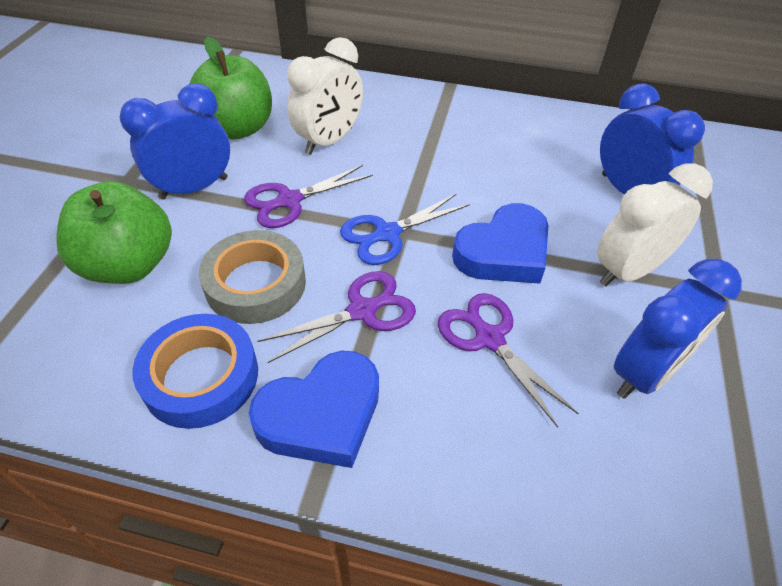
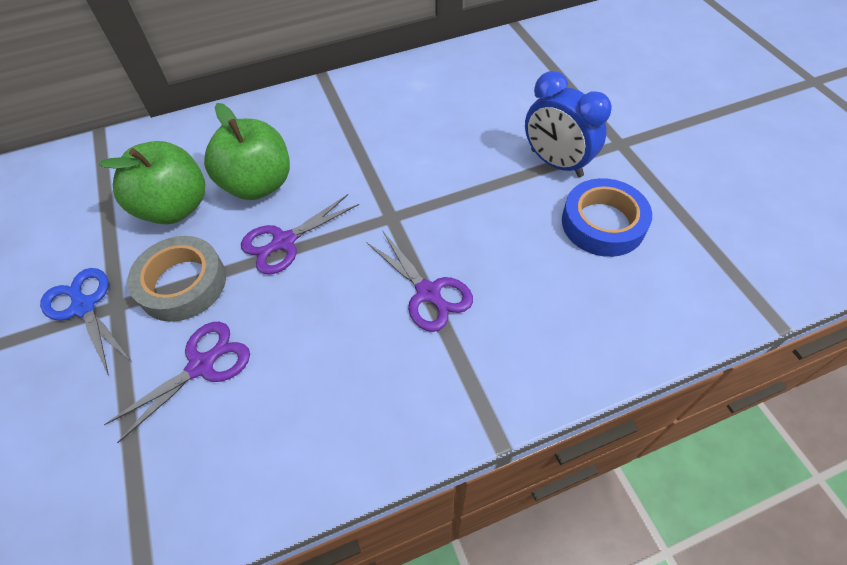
blue clock: [120,83,230,200] [600,83,705,195] [614,259,742,399] = 3 -> [525,71,612,177] = 1
blue heart: [249,351,379,468] [452,203,549,284] = 2 -> none = 0
white clock: [287,37,363,155] [597,163,713,287] = 2 -> none = 0

